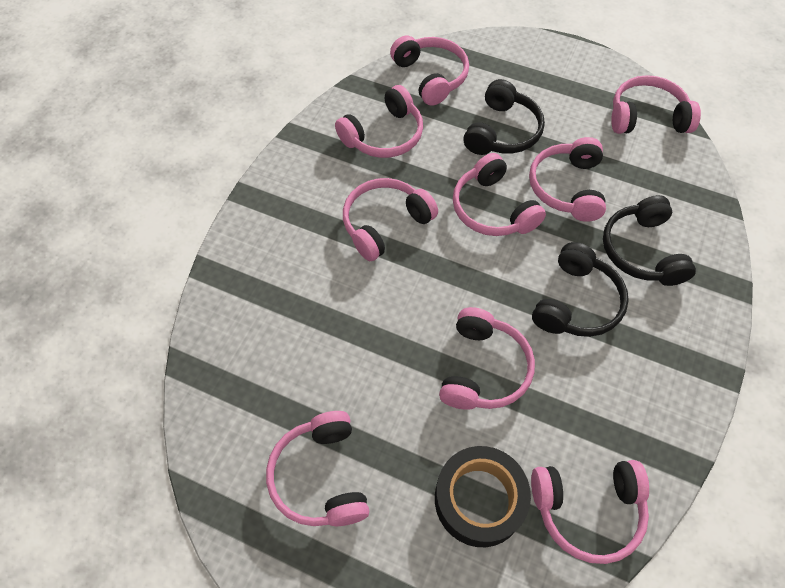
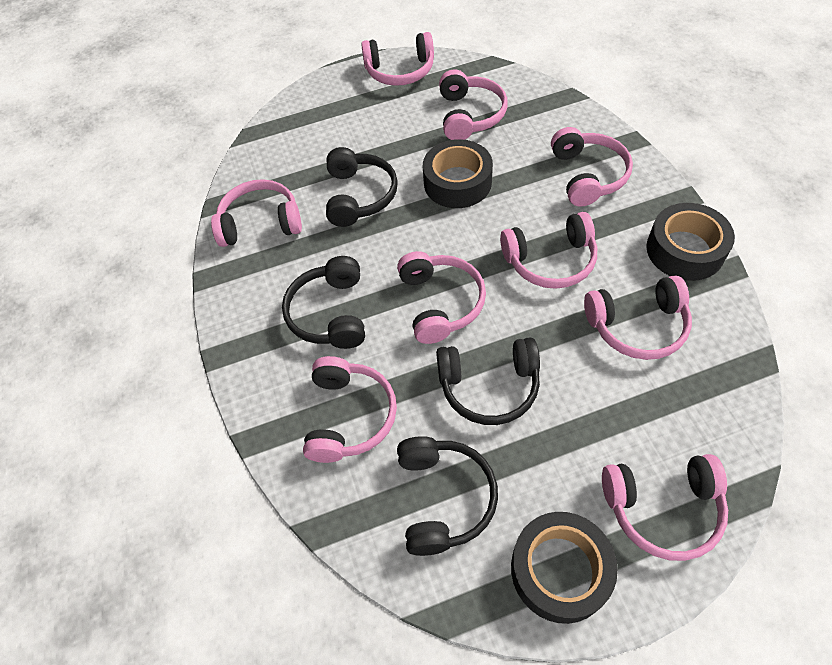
black headphones: [463,79,545,155] [532,242,629,337] [603,195,696,286] = 3 -> [282,256,365,349] [326,147,398,227] [397,436,498,556] [436,338,540,425] = 4
black tape: [435,446,531,547] = 1 -> [423,139,493,208] [511,512,618,624] [646,203,735,281] = 3

